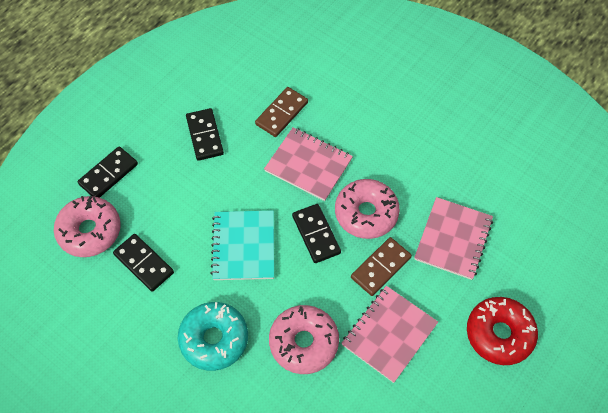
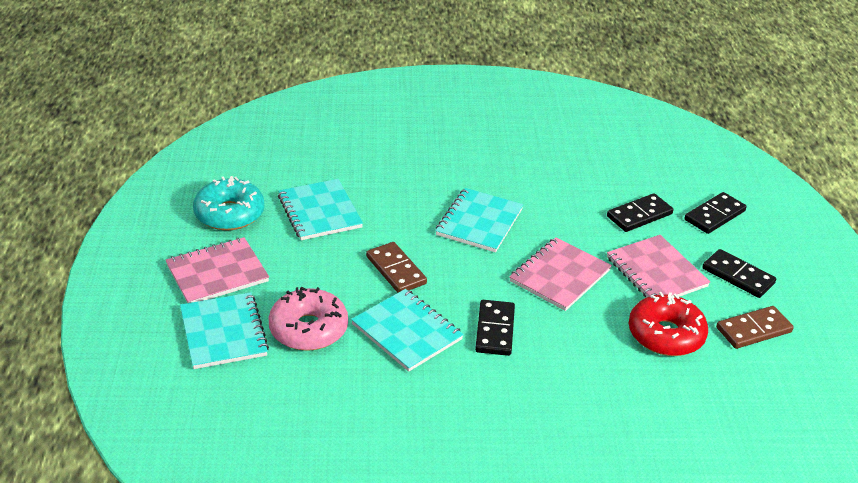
pink donut: [54,196,121,257] [269,305,339,374] [335,179,400,239] = 3 -> [268,287,348,351] = 1
turquoise notebook: [210,211,274,280] = 1 -> [180,292,269,369] [278,179,363,240] [351,289,464,372] [435,188,523,253] = 4

